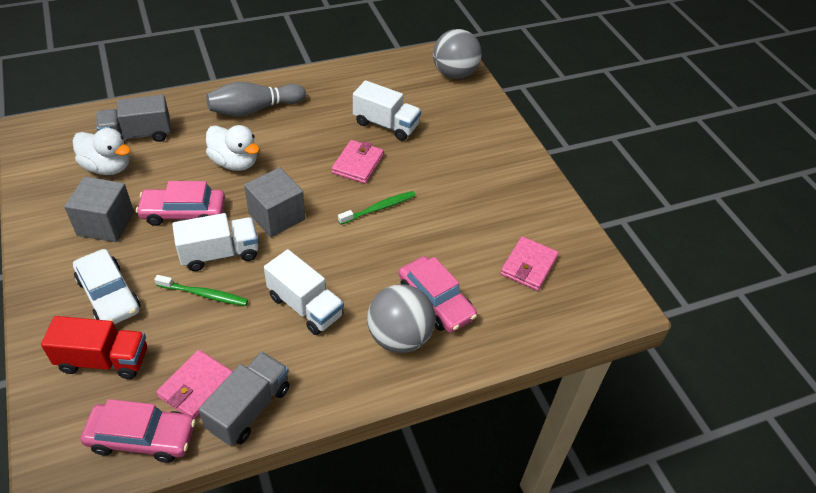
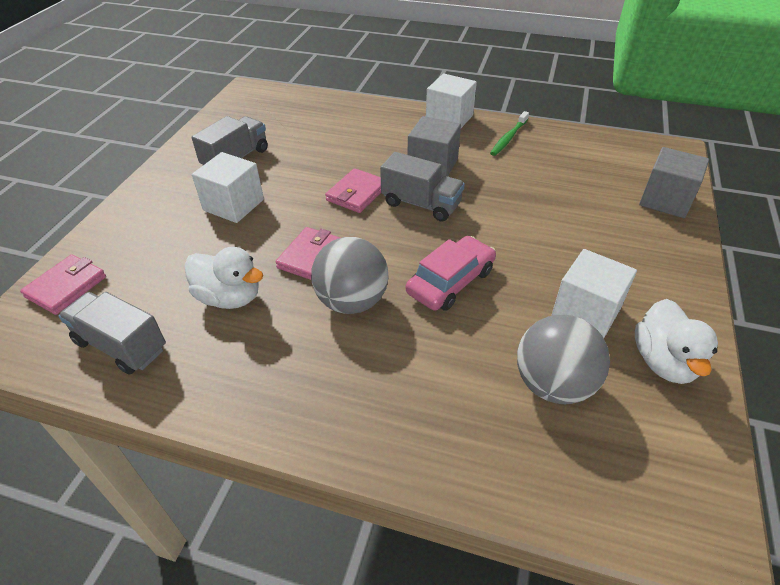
green toothbrush: [154,275,248,306] [338,191,416,225] = 2 -> [490,111,529,156] = 1
grey bowling pin: [206,82,306,117] = 1 -> none = 0
grey truck: [97,95,171,142] [198,352,290,446] = 2 -> [58,292,166,375] [192,116,268,165] [380,152,465,222] = 3
pink car: [81,399,196,463] [136,181,225,226] [399,256,477,333] = 3 -> [406,236,496,311] = 1
red truck: [41,316,147,379] = 1 -> none = 0
white car: [73,249,140,324] = 1 -> none = 0
white cube: none = 0 -> [192,152,264,223] [426,74,477,128] [551,249,637,338] = 3
white truck: [172,213,258,271] [264,249,344,335] [353,80,421,141] = 3 -> none = 0

